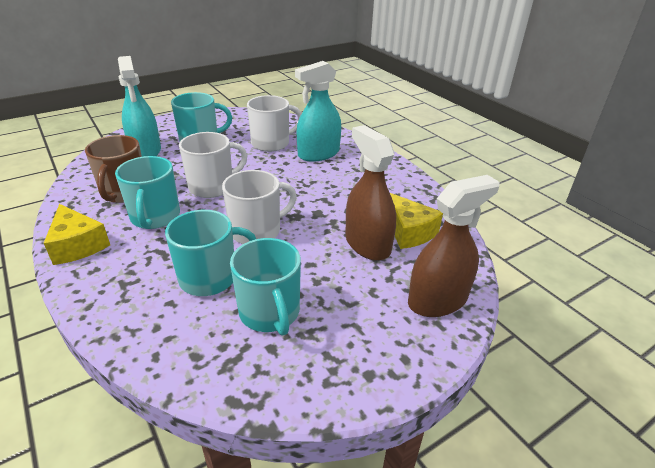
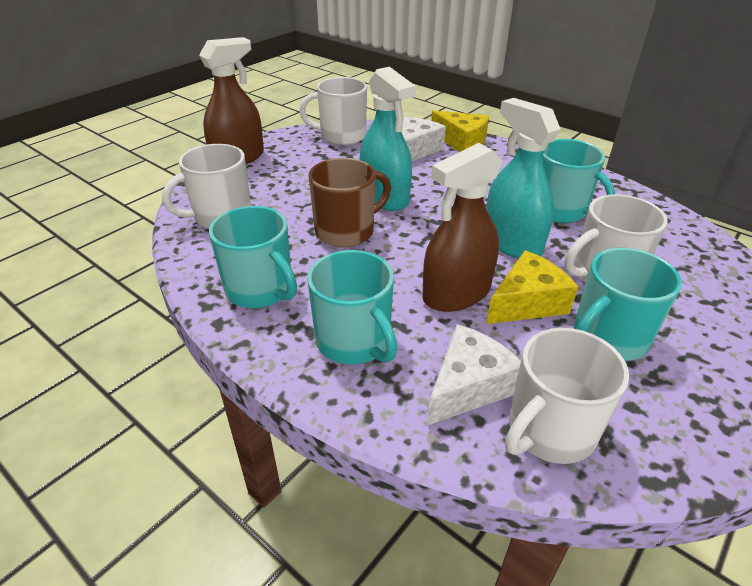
white cheese: none = 0 -> [402,117,446,161] [427,324,521,425] = 2
white mug: [179,132,248,198] [222,170,297,244] [247,95,302,152] = 3 -> [162,144,251,228] [299,77,367,145] [505,327,629,464] [565,194,668,283] = 4

